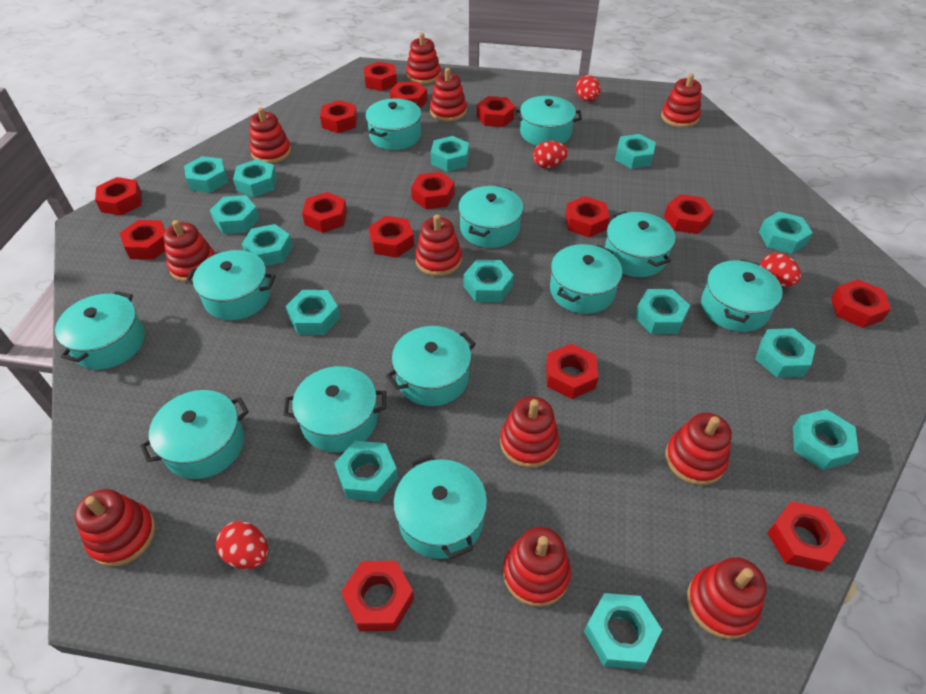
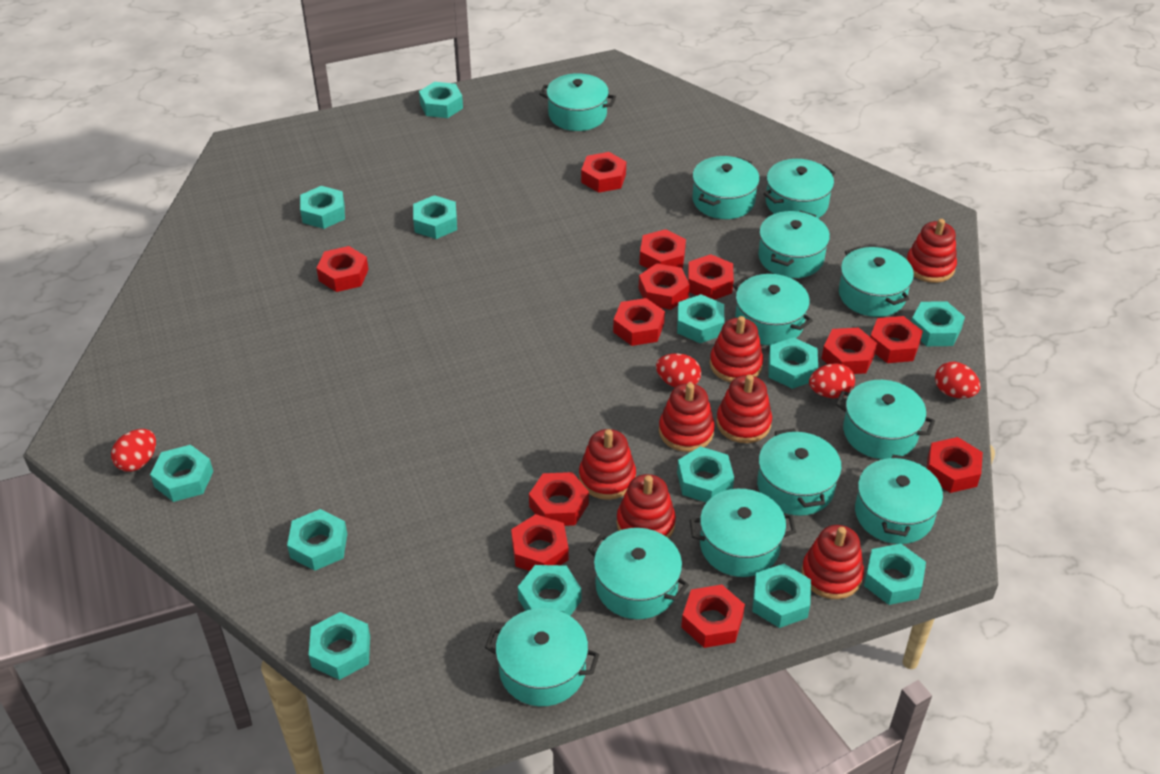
red nut: [95,177,142,216] [120,220,166,260] [302,192,347,233] [320,100,357,133] [341,561,414,631] [363,62,397,91] [369,216,414,258] [389,81,428,109] [411,172,455,210] [477,96,515,127] [546,344,599,399] [565,196,610,237] [664,194,714,234] [767,501,846,572] [831,279,891,328] = 15 -> [317,246,368,292] [511,514,569,571] [529,472,589,526] [581,152,626,193] [613,298,665,346] [639,229,686,269] [639,263,690,310] [681,584,745,648] [688,254,734,300] [821,328,877,374] [870,316,923,363] [927,437,983,493] = 12
red stacking toy: [74,489,156,567] [163,220,215,282] [249,108,291,164] [406,33,441,84] [415,214,462,276] [430,68,467,122] [500,396,559,468] [503,527,571,607] [661,74,701,128] [665,413,732,485] [687,557,767,639] = 11 -> [579,429,636,500] [616,474,676,538] [659,383,715,452] [710,316,763,383] [716,374,772,443] [801,525,864,599] [906,219,957,283] = 7
turquoise nut: [184,156,228,193] [210,195,260,234] [233,159,277,197] [242,224,293,266] [286,290,340,335] [334,441,398,502] [431,136,469,172] [463,260,514,303] [584,593,662,669] [615,134,656,169] [635,289,690,334] [755,328,816,378] [759,211,813,254] [793,409,859,470] = 14 -> [150,445,213,502] [287,509,347,571] [300,186,345,229] [309,612,370,680] [413,195,457,239] [419,82,463,118] [518,565,582,616] [677,294,725,343] [677,446,734,503] [752,564,811,628] [768,337,818,389] [864,544,926,605] [911,301,965,346] = 13

